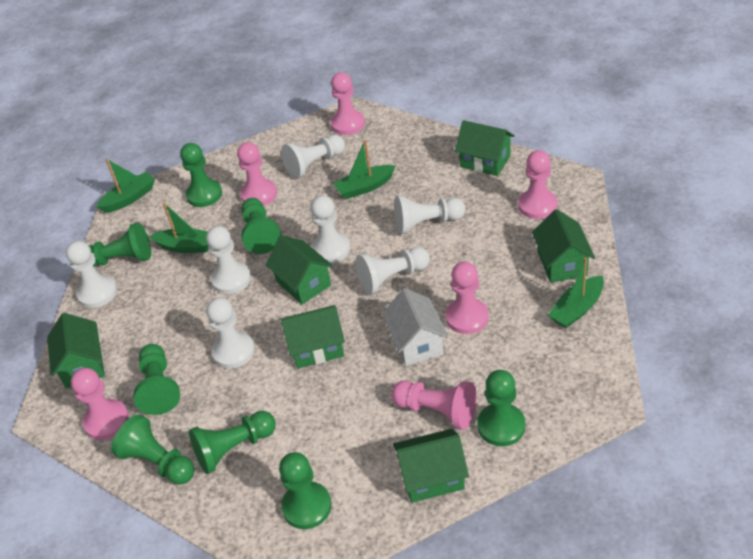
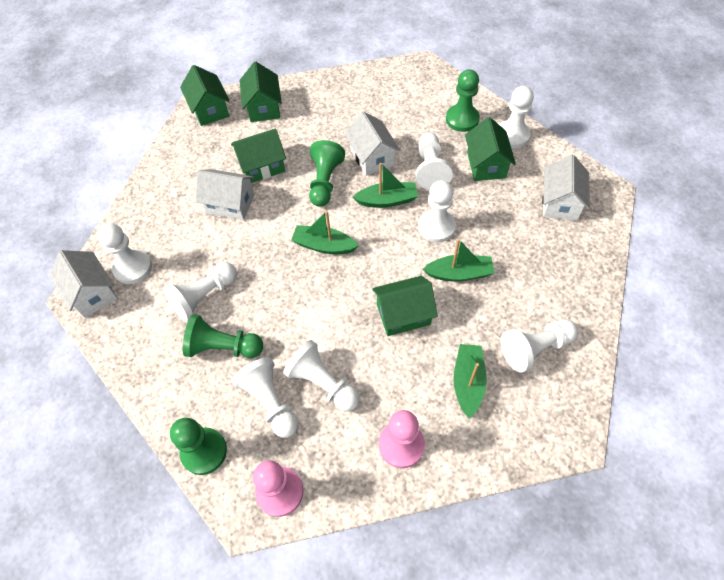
green house: [47,313,105,389] [265,235,334,304] [281,305,345,369] [393,429,469,503] [455,120,515,176] [532,209,595,283] = 6 -> [180,65,230,126] [231,128,286,183] [239,62,282,122] [372,276,438,336] [465,117,516,181] = 5
green pawn: [88,223,151,267] [111,414,195,485] [133,344,180,415] [180,143,222,207] [189,411,276,474] [241,198,281,254] [279,452,332,529] [477,370,525,446] = 8 -> [170,418,227,475] [183,314,263,358] [309,140,345,207] [446,69,480,132] = 4
pink pawn: [71,368,129,440] [237,142,277,206] [331,72,365,135] [391,381,477,430] [445,262,489,334] [518,150,557,219] = 6 -> [253,461,303,517] [379,410,425,468] = 2
white house: [382,288,449,366] = 1 -> [49,250,118,318] [196,169,254,220] [345,111,400,176] [542,154,590,221] = 4
white pawn: [66,241,117,308] [206,226,251,294] [206,297,255,369] [281,135,345,179] [311,195,350,263] [355,247,430,295] [394,195,466,234] = 7 -> [97,223,152,284] [163,262,237,322] [232,357,299,438] [283,340,360,412] [416,133,453,190] [418,180,456,243] [499,86,534,148] [501,319,578,372] = 8

